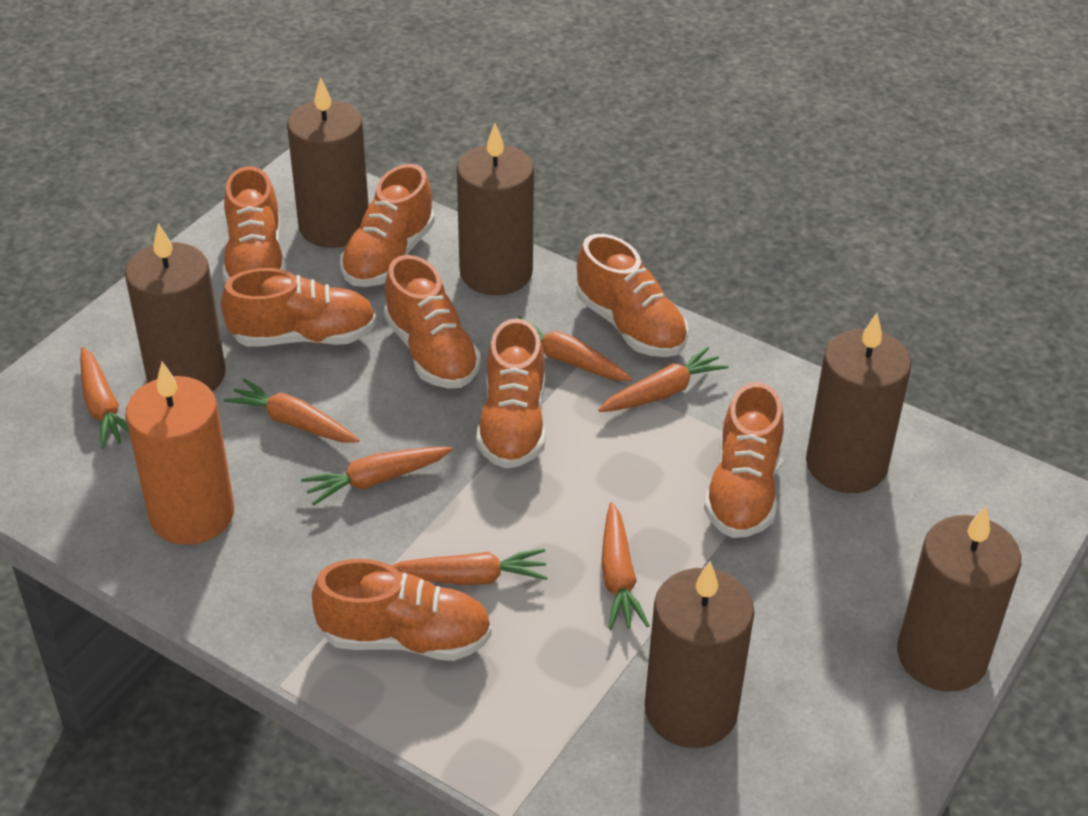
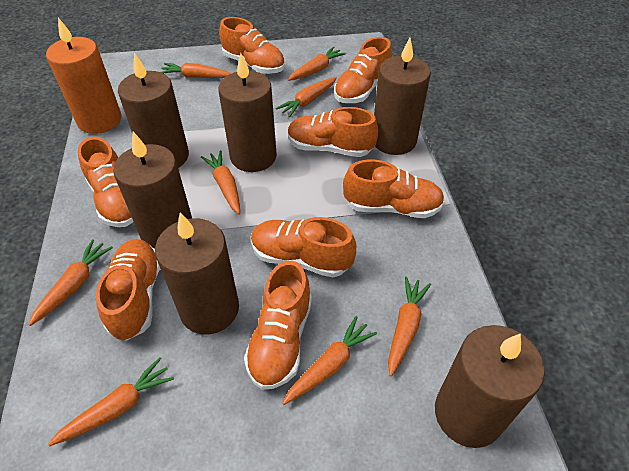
orange carrot: [80,347,129,449] [224,378,359,443] [301,447,453,506] [391,548,548,585] [518,316,632,381] [598,346,729,412] [601,502,650,630] = 7 -> [28,239,113,326] [48,357,174,446] [161,63,232,78] [201,150,240,215] [276,77,337,117] [282,316,377,405] [288,47,346,81] [388,276,431,376] = 8

